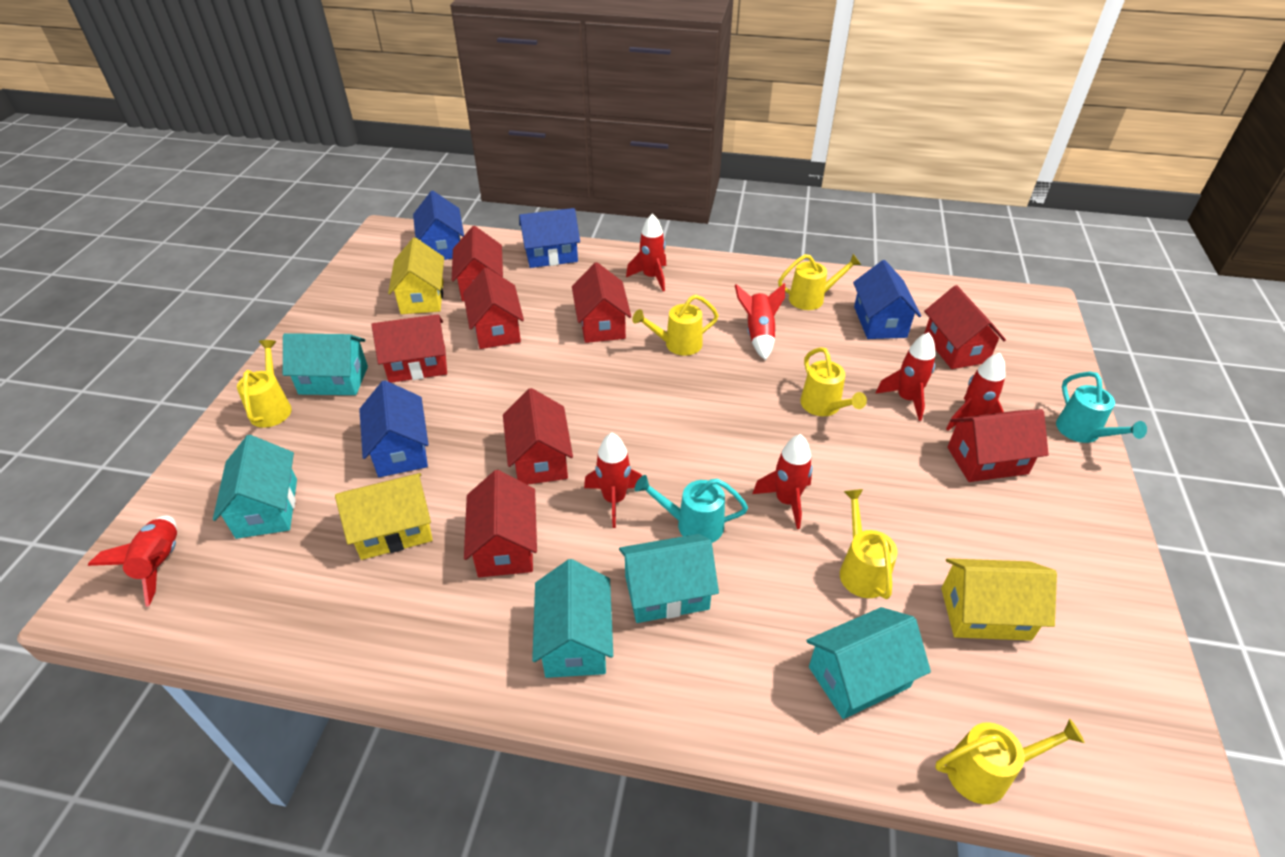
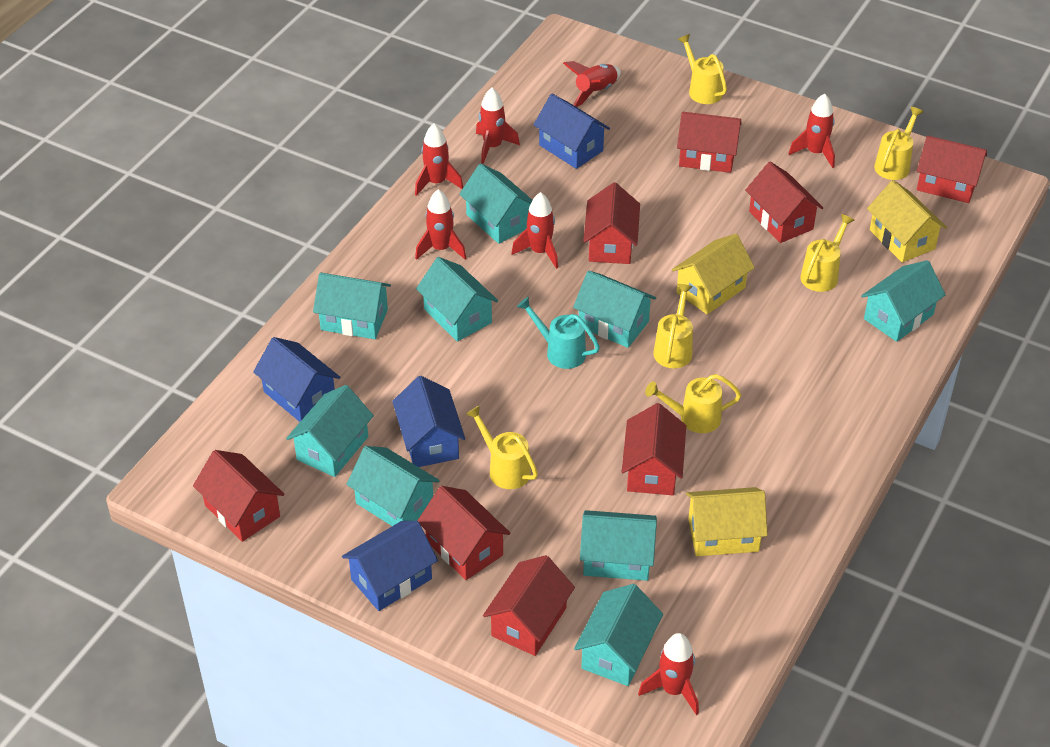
turquoise house: [213,435,297,539] [283,333,368,395] [532,559,613,678] [619,534,719,623] [806,607,931,719] = 5 -> [286,385,374,477] [313,273,391,339] [346,446,440,526] [416,257,498,342] [459,164,532,244] [573,270,656,348] [574,584,663,686] [580,510,657,581] [861,260,946,342] = 9
turquoise watering can: [635,475,748,543] [1056,372,1147,443] = 2 -> [517,297,600,369] = 1

